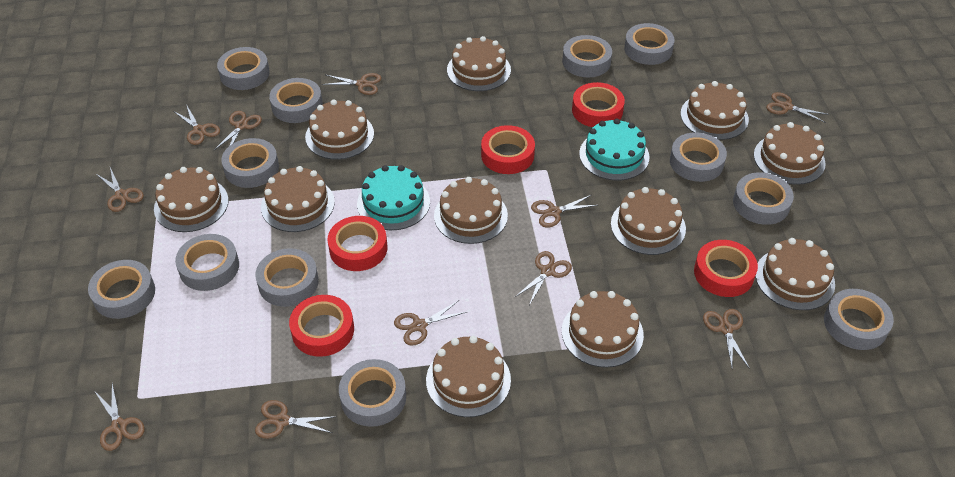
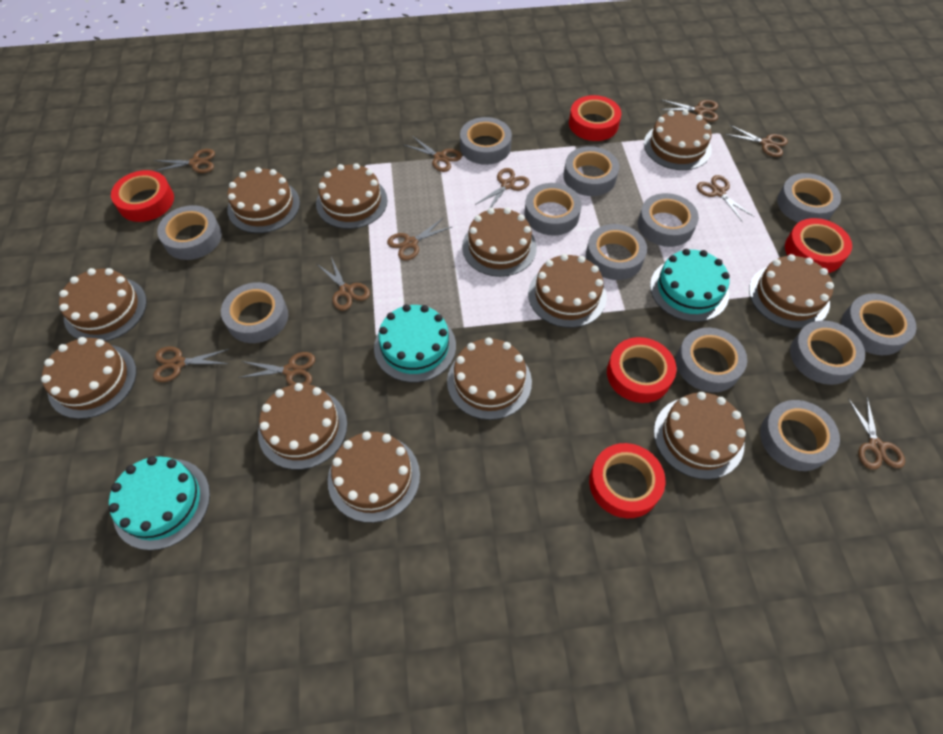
brown cake: [154,167,229,232] [261,166,335,232] [305,100,374,160] [426,336,511,417] [434,177,508,244] [447,36,511,91] [562,291,644,368] [611,187,686,255] [681,81,749,140] [754,122,826,185] [755,238,835,310] = 11 -> [41,337,136,419] [59,268,147,341] [227,167,300,233] [258,383,347,470] [316,163,388,229] [328,431,420,523] [447,337,532,420] [462,208,537,277] [528,254,607,328] [644,110,712,170] [654,392,746,479] [749,254,834,329] = 12
turquoise cake: [357,165,430,230] [579,119,650,181] = 2 -> [109,456,210,550] [374,304,456,383] [650,249,730,322] = 3

